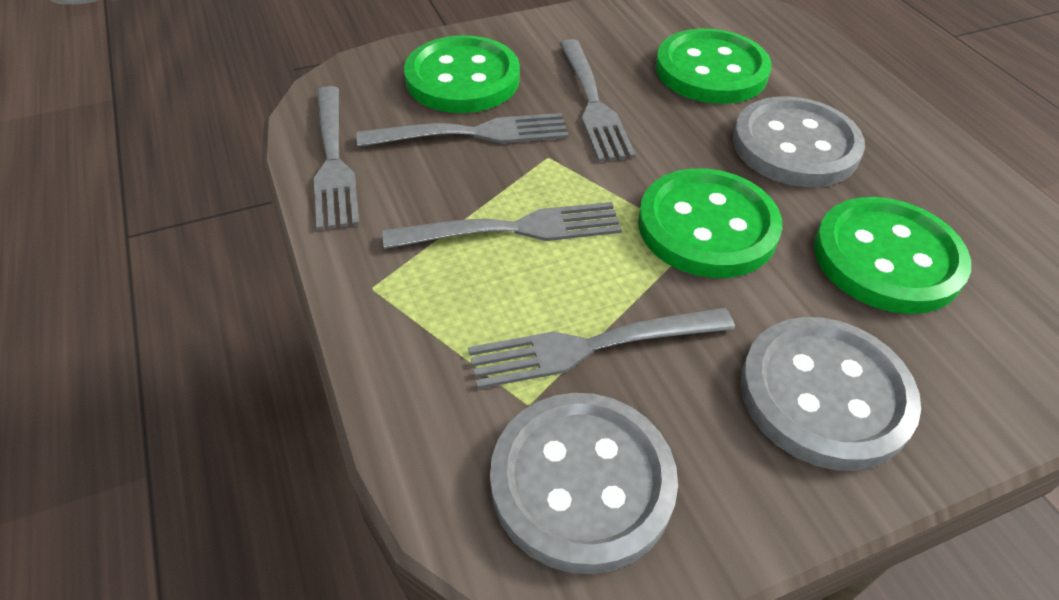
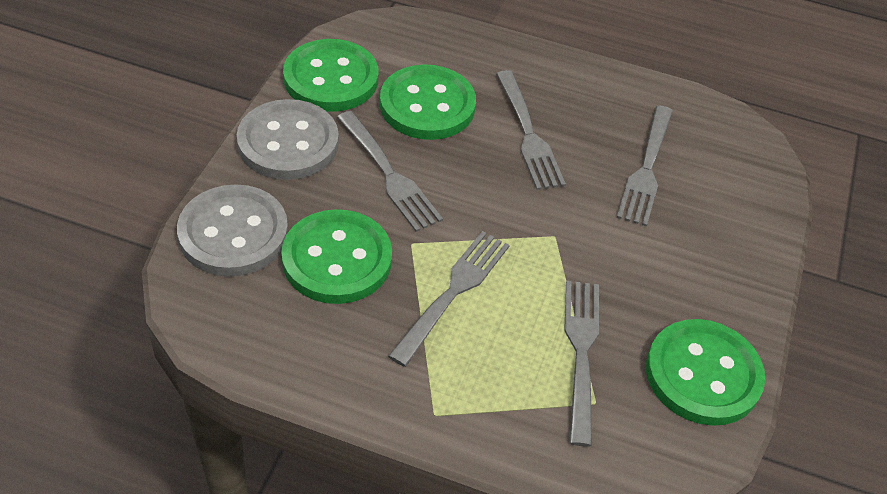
grey button: [490,393,678,574] [733,96,865,187] [740,317,921,471] = 3 -> [177,184,288,277] [237,99,339,180] = 2

